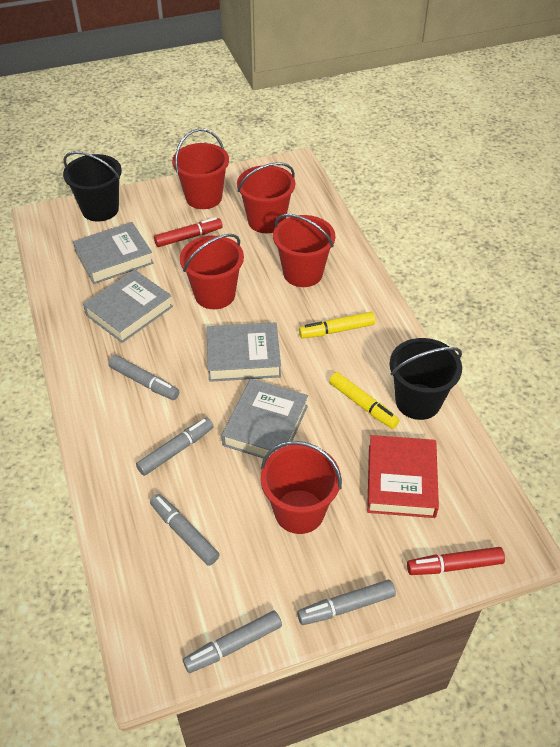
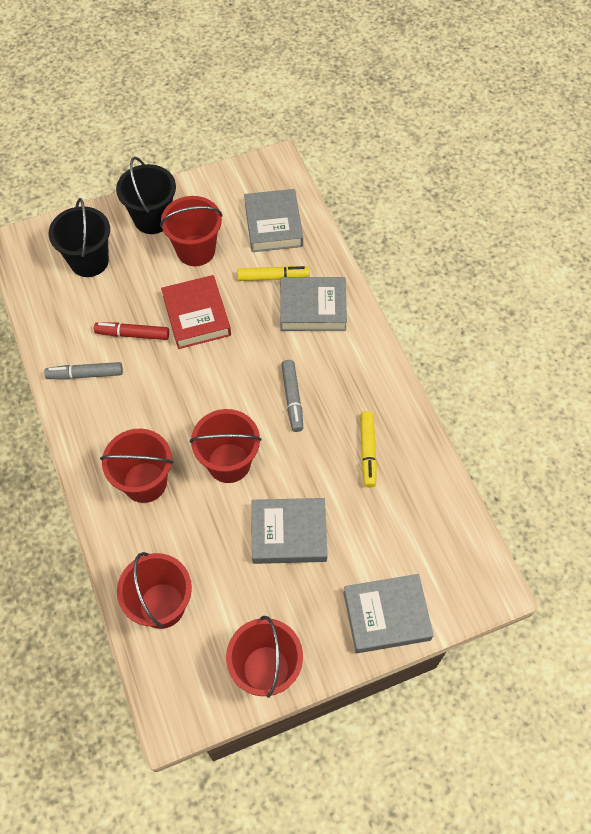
grey marker: [109,355,179,400] [136,418,214,476] [150,494,220,566] [183,611,282,673] [297,580,396,625] = 5 -> [44,362,123,380] [281,360,303,432] = 2
red marker: [154,217,223,247] [407,547,505,575] = 2 -> [94,322,169,340] = 1

